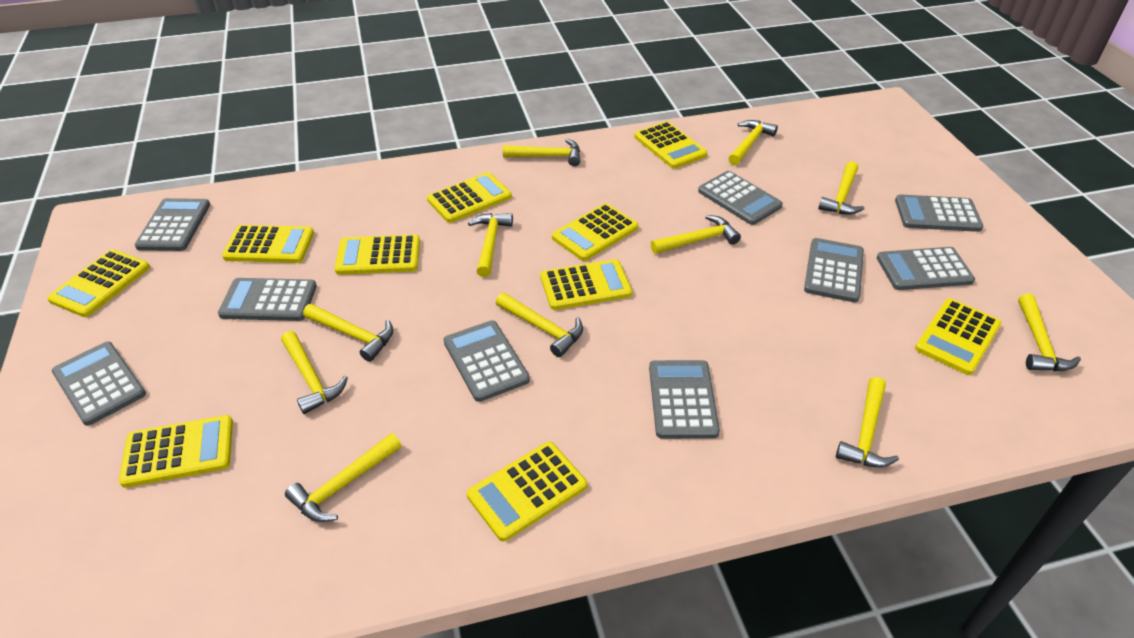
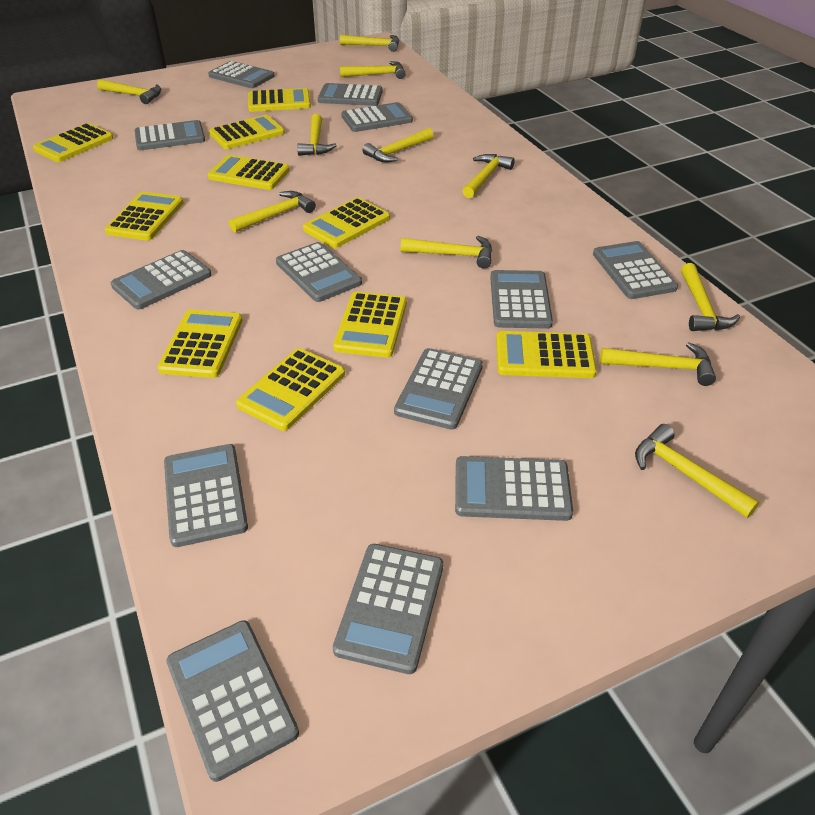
grey calculator: [51,342,146,426] [135,198,210,251] [218,278,317,321] [443,320,530,402] [649,360,720,439] [698,171,783,225] [804,238,864,303] [877,247,975,290] [895,195,983,232] = 9 -> [111,250,212,310] [135,120,205,150] [164,444,248,547] [166,621,299,782] [208,61,275,88] [276,242,362,302] [318,83,383,106] [333,544,443,674] [341,102,413,132] [394,348,483,430] [455,456,573,521] [490,270,553,329] [593,241,678,299] = 13

